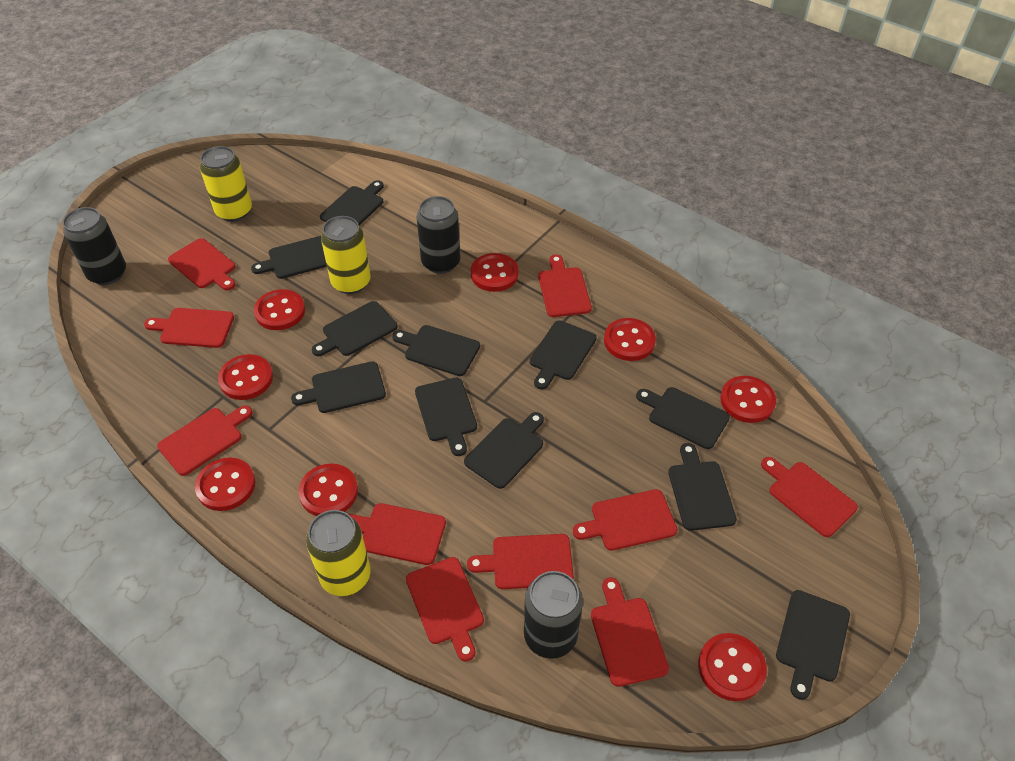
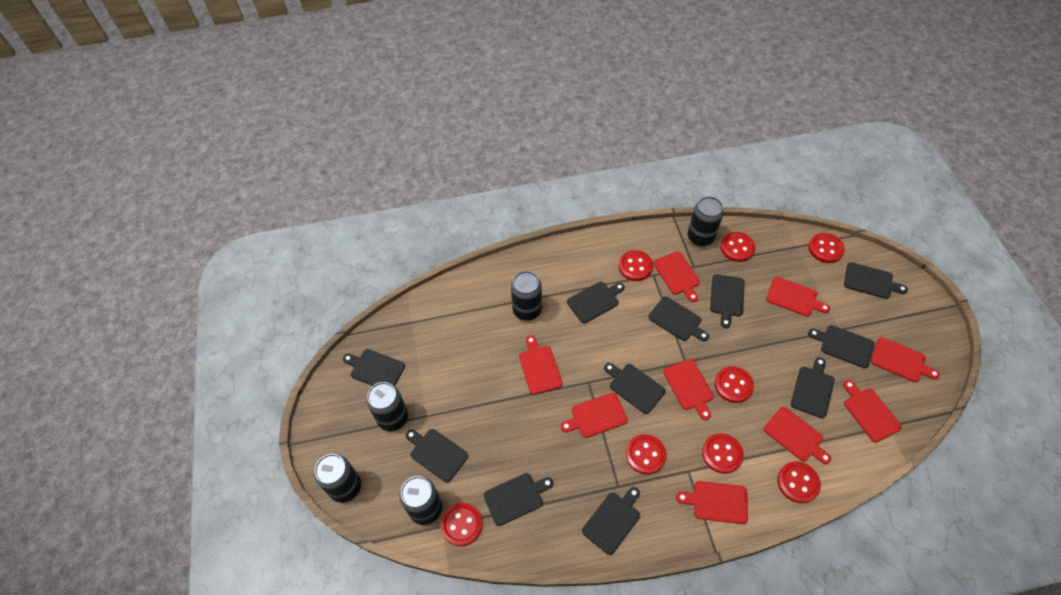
black can: [63,207,126,285] [417,196,460,274] [524,571,583,659] = 3 -> [314,454,361,503] [366,382,408,431] [399,476,442,525] [511,271,542,321] [687,196,724,246] = 5
red cutting board: [144,308,234,348] [157,405,252,476] [168,238,235,291] [349,503,446,565] [406,557,484,662] [467,534,574,589] [538,255,592,317] [573,489,677,551] [591,577,669,687] [761,457,858,537] = 10 -> [519,335,563,395] [560,393,628,438] [653,251,700,302] [663,359,714,420] [676,481,748,524] [764,407,831,464] [766,277,830,316] [843,380,902,443] [871,337,940,382] = 9
yellow can: [200,146,252,222] [306,510,371,596] [321,216,370,294] = 3 -> none = 0

